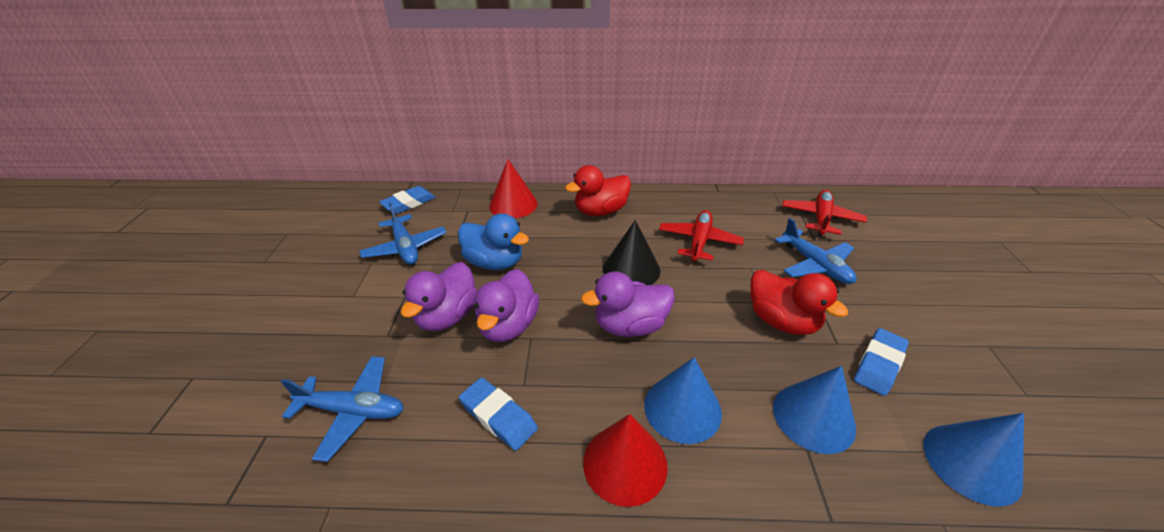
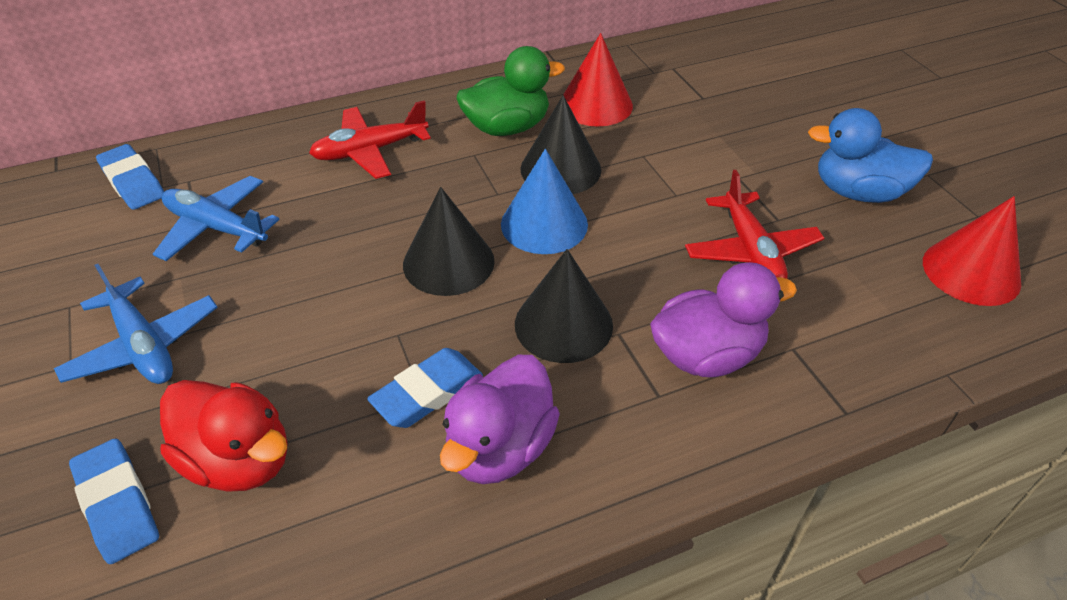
black cone: [603,220,660,285] = 1 -> [403,187,495,296] [515,249,613,363] [520,95,601,194] = 3
blue cone: [644,357,722,444] [773,366,856,454] [923,413,1024,507] = 3 -> [501,149,588,254] = 1
blue plane: [281,356,404,462] [359,203,447,265] [775,218,856,284] = 3 -> [54,264,218,384] [153,176,280,261] = 2
green duck: none = 0 -> [457,46,565,136] = 1
purple duck: [401,262,478,331] [475,269,539,342] [581,271,675,337] = 3 -> [440,355,560,484] [650,262,797,377] = 2
red duck: [565,165,631,216] [751,270,848,335] = 2 -> [160,380,287,492] = 1

